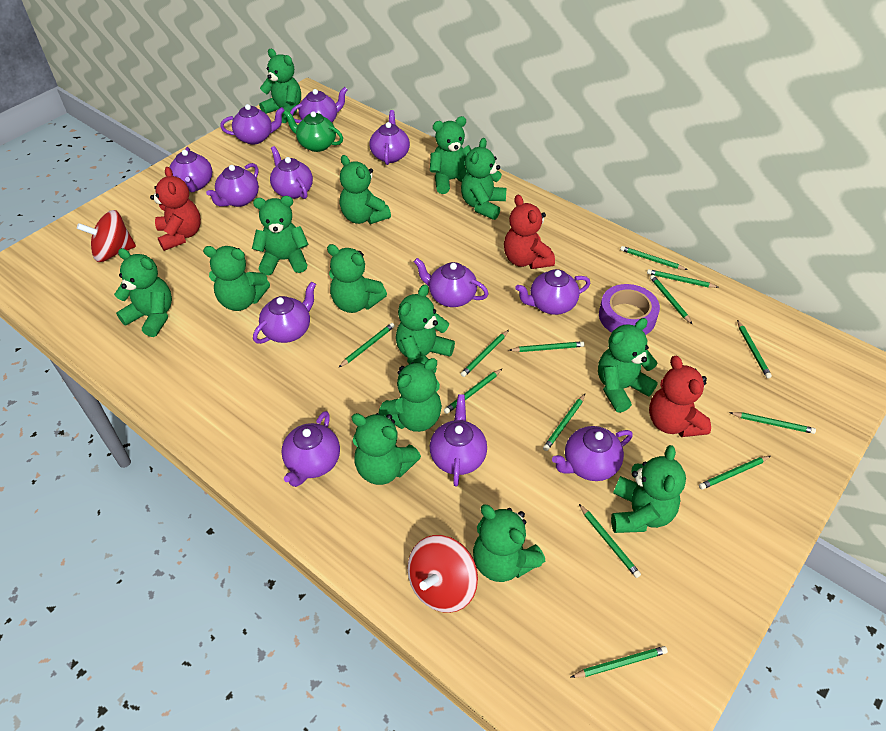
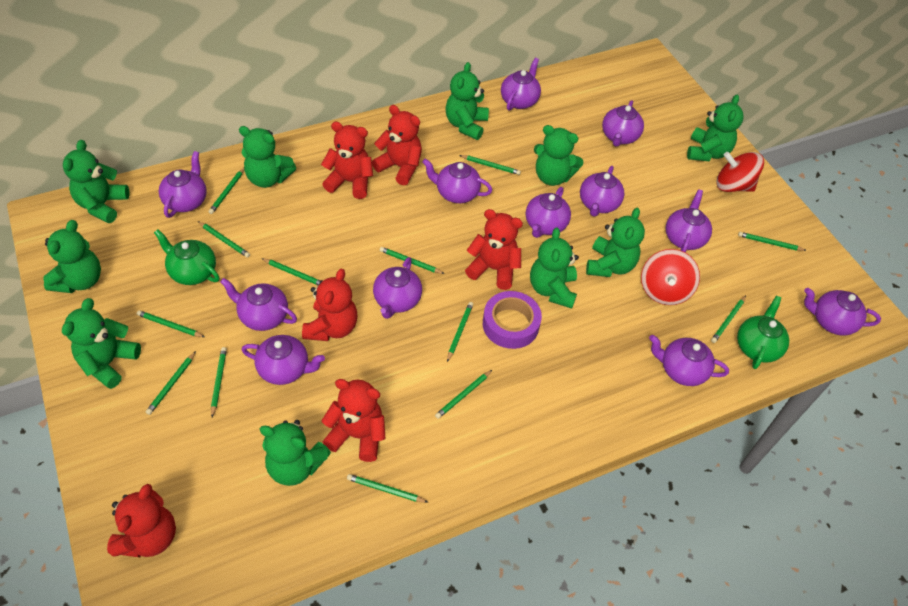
green teapot: [283,110,343,152] = 1 -> [154,229,219,285] [737,296,789,369] = 2
green teddy bear: [114,248,172,337] [203,246,270,311] [252,196,309,275] [259,49,301,123] [327,244,387,313] [340,155,391,224] [351,413,421,485] [379,358,442,432] [396,285,455,373] [430,116,471,194] [461,138,506,220] [473,505,545,582] [598,318,658,413] [611,445,686,533] = 14 -> [43,220,101,293] [62,298,141,389] [63,140,129,223] [239,126,296,188] [260,420,331,486] [445,62,489,140] [530,228,579,309] [534,125,584,186] [586,208,645,277] [687,95,744,161] = 10
red teddy bear: [150,167,201,251] [504,195,555,269] [649,356,711,437] = 3 -> [107,484,176,557] [302,269,357,341] [321,122,373,199] [321,379,385,462] [372,105,422,185] [465,209,523,290] = 6

